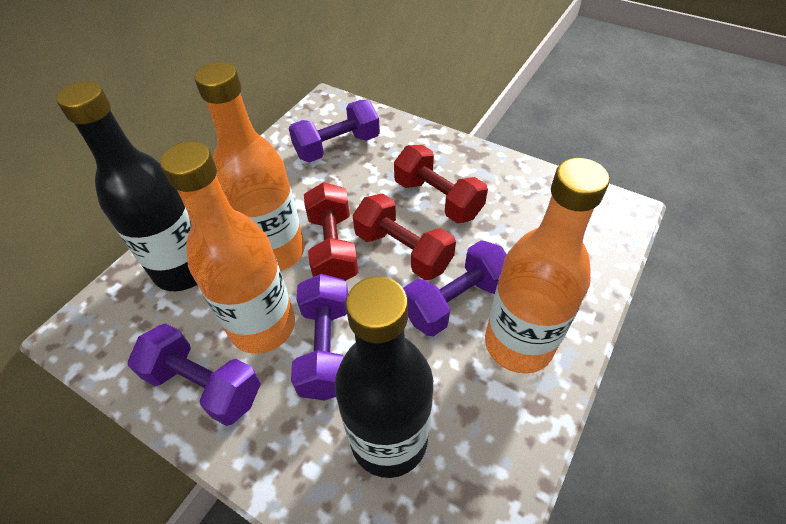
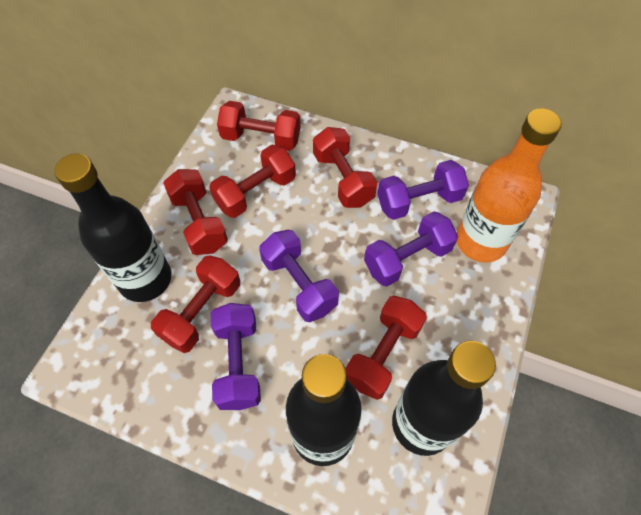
black bottle: [56,81,197,291] [335,276,433,478] = 2 -> [54,154,172,302] [286,354,362,466] [392,341,496,456] = 3
orange bottle: [160,141,295,354] [194,62,305,271] [485,158,610,374] = 3 -> [457,108,562,262] = 1
red dumbbell: [304,182,359,281] [352,193,456,280] [394,145,488,223] = 3 -> [151,255,240,353] [163,169,228,255] [209,145,296,218] [217,101,301,151] [313,127,377,208] [345,296,427,400] = 6

